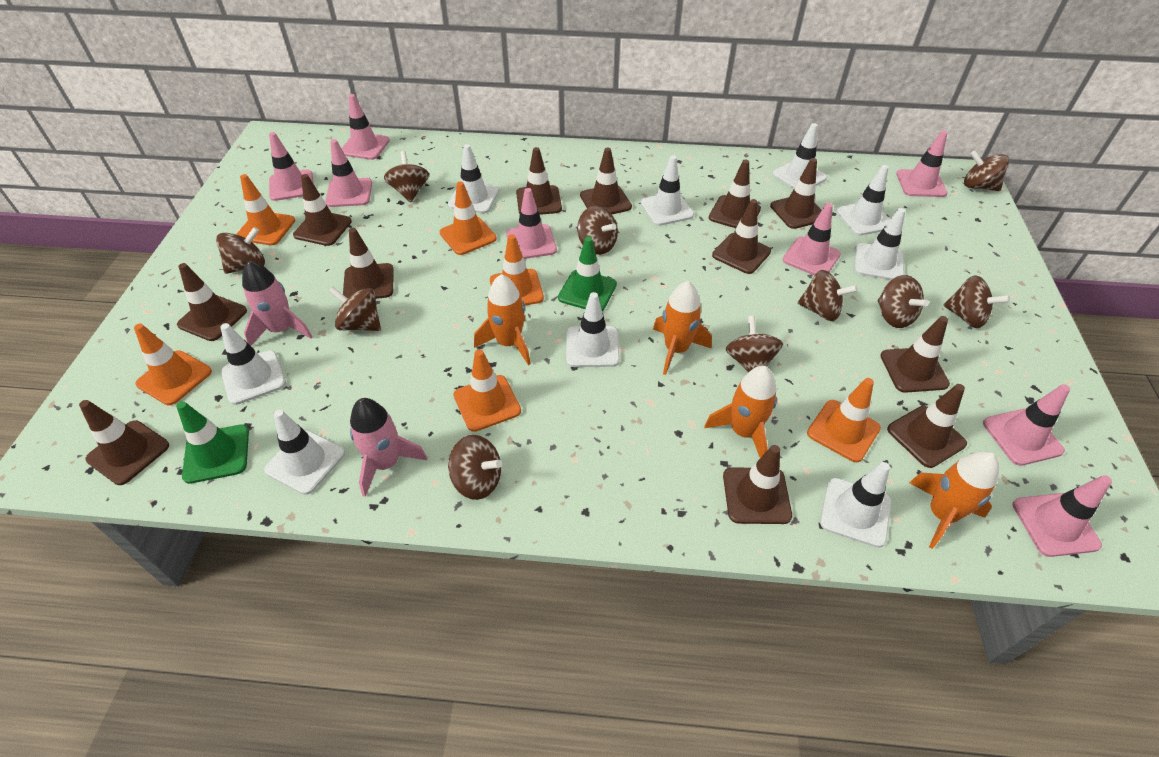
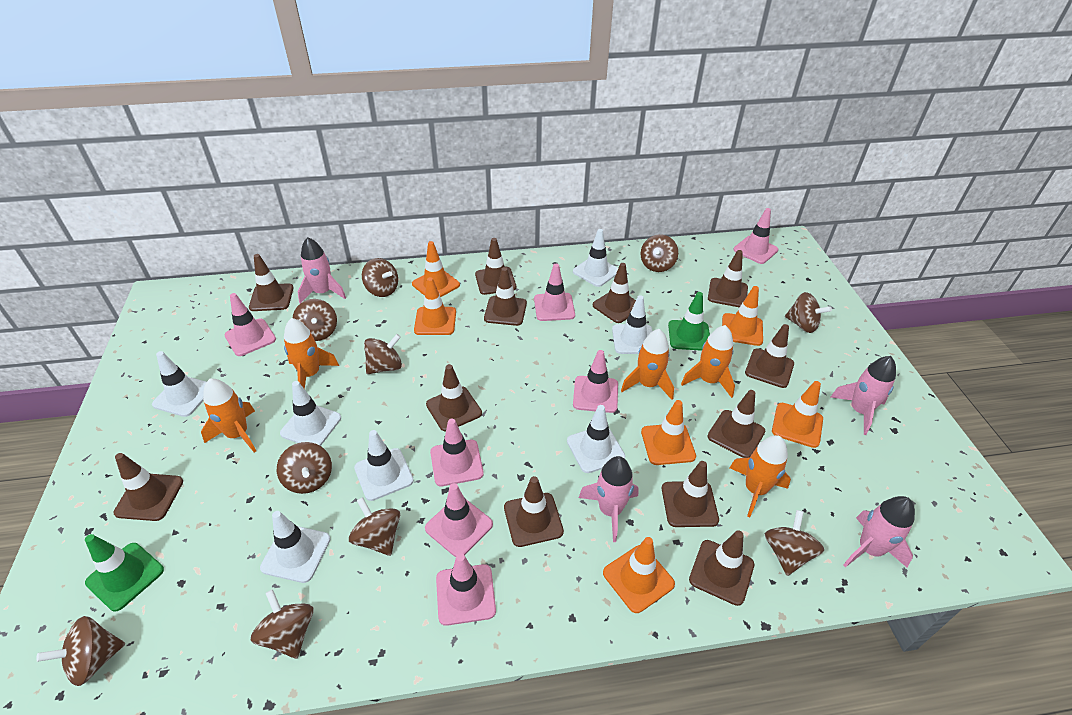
orange rocket: [474,274,531,365] [653,281,712,375] [704,366,777,458] [909,451,999,549] = 4 -> [201,378,256,453] [284,318,339,389] [621,329,674,400] [681,325,735,398] [729,435,791,517] = 5
pink rocket: [242,260,312,346] [350,398,427,497] = 2 -> [298,237,346,303] [579,456,639,542] [830,356,896,435] [843,496,915,568] = 4
pink traffic cone: [269,132,313,201] [325,139,372,207] [341,94,390,160] [506,188,557,259] [783,203,841,276] [896,131,948,197] [983,384,1070,466] [1013,475,1112,557] = 8 -> [225,293,276,356] [425,483,493,557] [430,419,484,486] [436,553,496,626] [534,264,575,321] [573,350,618,413] [733,208,778,264] = 7
white traffic cone: [220,323,286,405] [264,409,345,495] [448,144,499,213] [566,292,620,367] [641,155,694,226] [772,123,827,189] [820,462,891,548] [836,165,890,236] [854,208,905,280] = 9 -> [152,351,206,417] [260,511,331,583] [280,381,341,446] [354,430,414,501] [567,405,625,473] [573,229,618,287] [612,295,652,354] = 7

